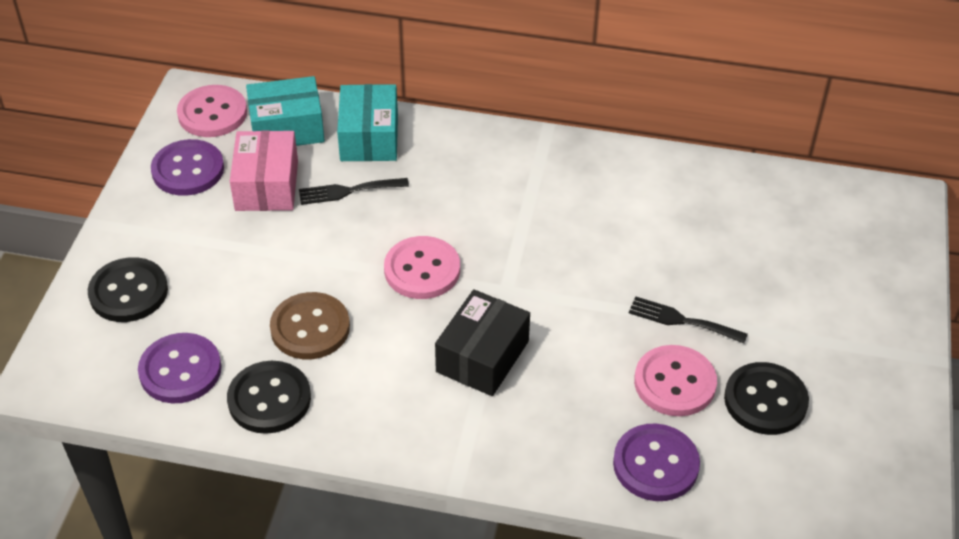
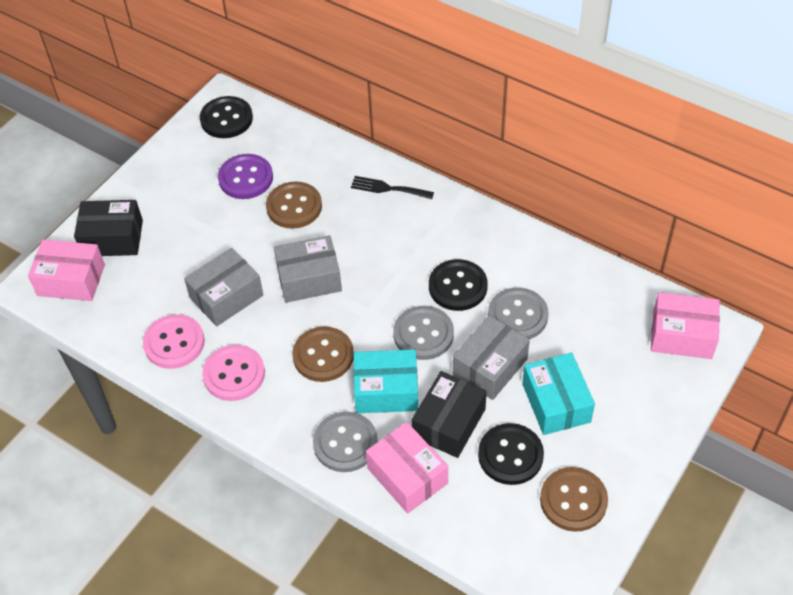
black box: [435,289,530,396] = 1 -> [74,200,143,256] [412,371,487,458] = 2
black fork: [299,178,409,205] [629,296,748,344] = 2 -> [351,176,434,199] = 1
brown button: [270,292,350,359] = 1 -> [266,181,322,229] [292,326,354,382] [540,467,608,532] = 3
grey box: none = 0 -> [184,248,263,326] [274,235,342,303] [453,315,530,400] = 3
grey button: none = 0 -> [313,412,378,472] [393,306,454,360] [488,287,549,339] = 3
pink box: [230,131,298,211] = 1 -> [28,239,105,301] [366,422,448,514] [651,292,720,359] = 3
pink button: [177,85,247,137] [384,236,460,299] [634,345,717,416] = 3 -> [143,314,205,369] [202,345,265,401] = 2
purple button: [138,333,222,403] [151,139,224,196] [613,424,700,501] = 3 -> [218,154,273,199] = 1

